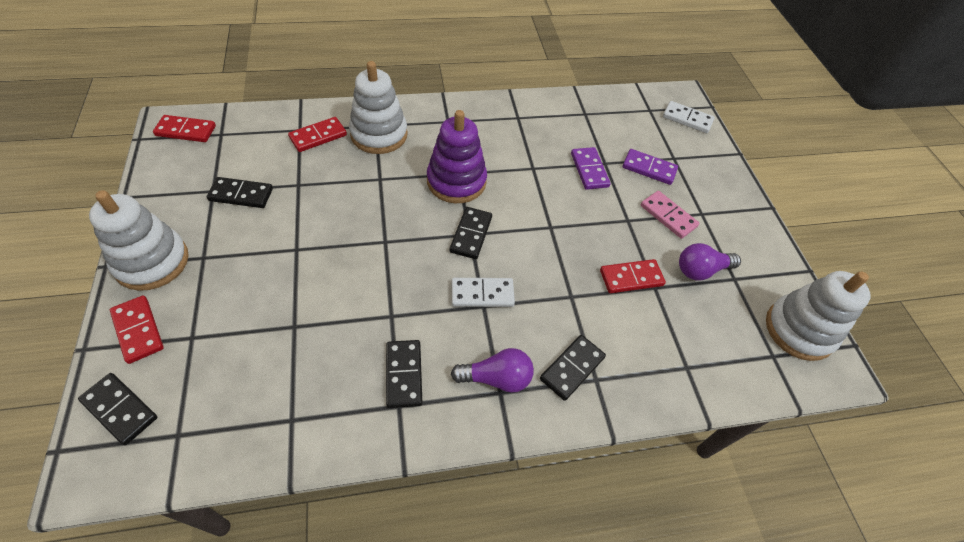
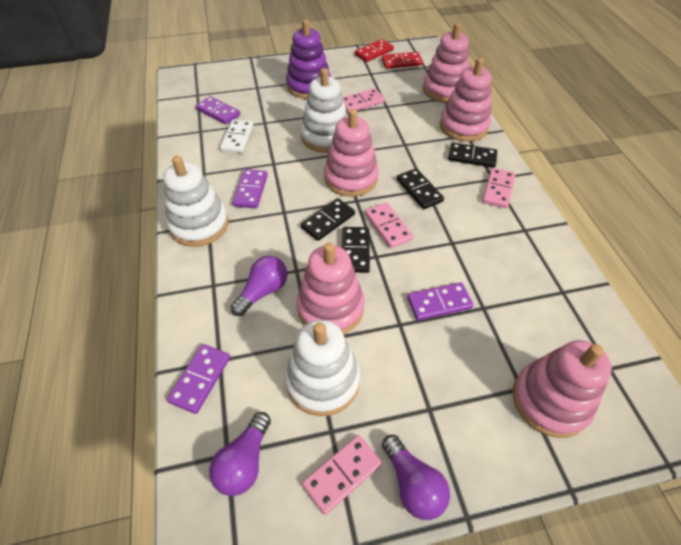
black domino: [78,373,157,445] [207,177,273,208] [386,340,422,408] [450,207,492,259] [540,335,606,401] = 5 -> [301,198,355,241] [342,227,370,273] [397,168,444,209] [448,143,497,168] = 4
pink domino: [641,191,700,239] = 1 -> [302,435,382,515] [343,88,385,112] [365,202,413,248] [483,168,515,208] = 4
pink stacking toy: none = 0 -> [297,243,365,334] [324,109,379,197] [423,23,469,103] [440,58,492,141] [513,340,612,438] = 5
purple domino: [571,147,611,190] [623,149,678,185] = 2 -> [167,344,230,414] [196,96,240,125] [232,169,268,209] [407,282,473,321] = 4
purple light bulb: [451,348,534,393] [679,243,741,280] = 2 -> [209,412,271,496] [230,256,287,316] [382,435,450,520] = 3
red domino: [110,295,164,364] [153,115,216,142] [288,117,347,152] [600,259,666,293] = 4 -> [355,39,394,62] [382,52,423,69] = 2
white domino: [452,278,515,307] [663,101,715,133] = 2 -> [220,120,253,153] = 1

